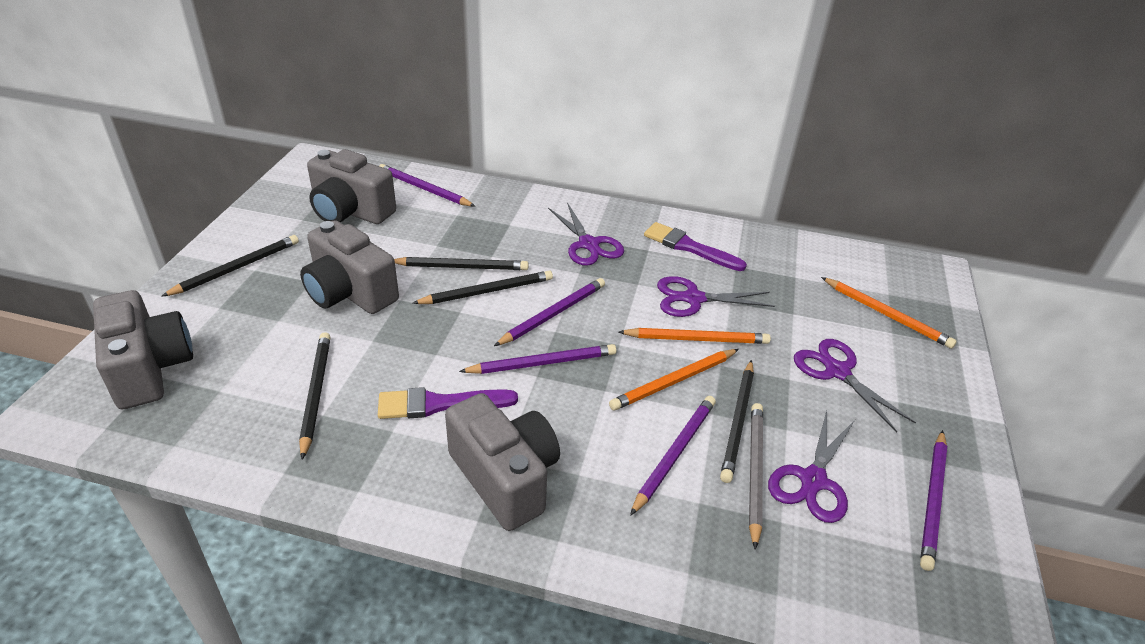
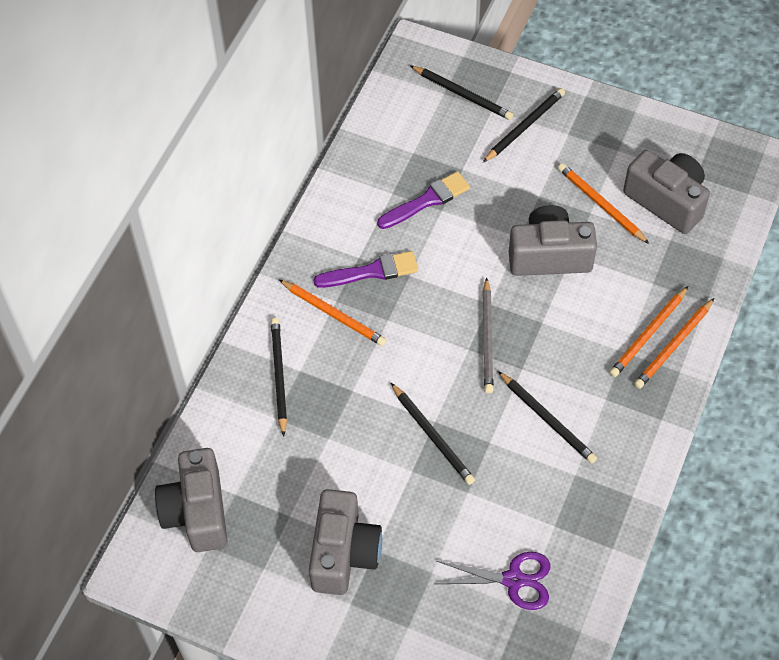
orange pencil: [609,349,739,410] [619,328,771,344] [821,277,957,349] = 3 -> [279,280,387,346] [558,163,649,244] [609,286,688,377] [634,298,714,389] = 4
purple pencil: [379,164,475,207] [459,344,616,374] [494,278,605,346] [630,396,716,516] [920,430,947,571] = 5 -> none = 0
purple scissors: [548,203,624,266] [657,276,775,317] [768,411,855,523] [794,339,916,432] = 4 -> [435,552,551,610] = 1

